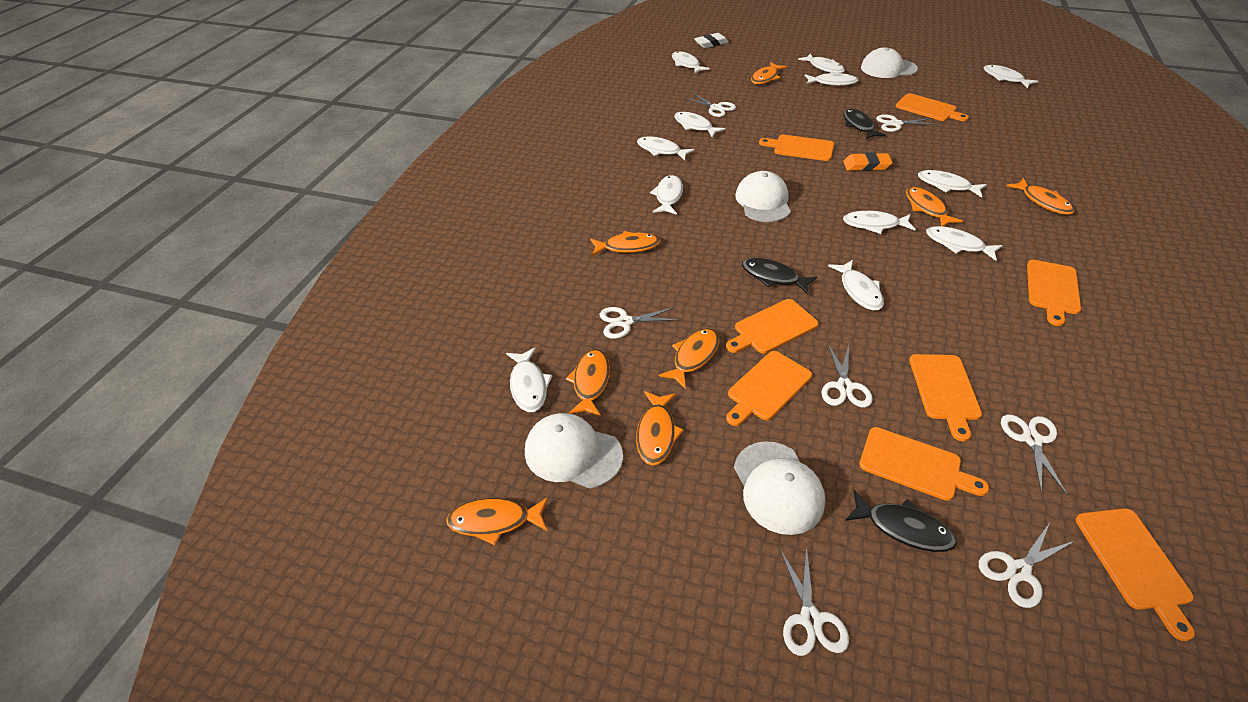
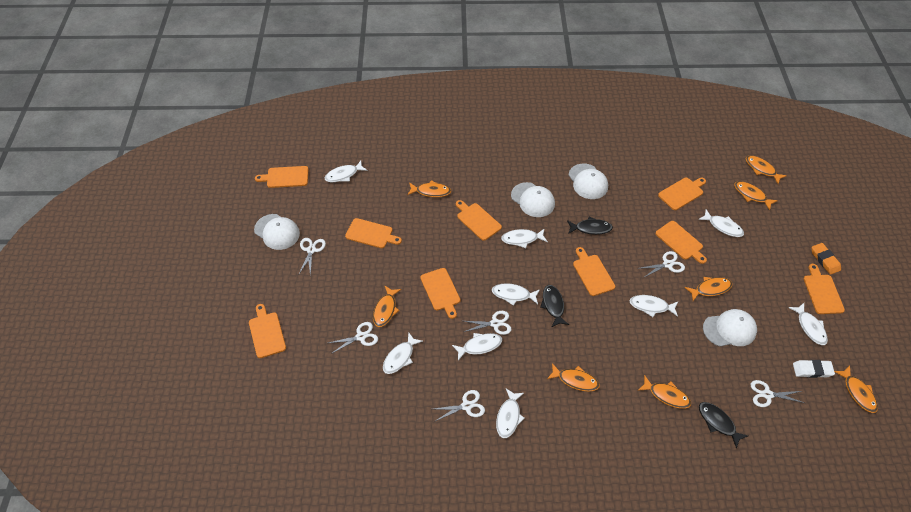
orange cutting board: [726,299,819,354] [726,351,812,426] [759,135,834,161] [859,427,989,501] [896,93,969,121] [909,354,982,442] [1027,260,1081,326] [1075,508,1195,641] = 8 -> [249,304,286,358] [255,166,308,188] [345,218,402,248] [420,268,460,319] [456,200,502,241] [573,247,615,296] [655,221,707,264] [658,177,706,210] [804,264,845,314] = 9
white fish: [506,347,552,412] [637,137,695,161] [650,175,683,215] [672,51,710,74] [674,112,726,137] [798,54,845,73] [805,72,858,86] [828,260,884,310] [843,211,916,234] [918,170,987,198] [926,226,1003,261] [984,65,1038,88] = 12 -> [325,161,368,182] [383,332,423,374] [452,333,502,360] [492,283,540,306] [496,389,524,438] [501,228,548,248] [629,295,678,317] [698,209,744,237] [789,303,828,345] = 9
white scissors: [600,307,679,339] [684,93,736,117] [780,545,849,656] [822,343,873,407] [876,114,938,132] [979,522,1075,608] [1001,414,1068,496] = 7 -> [299,238,326,275] [329,322,378,354] [434,390,485,422] [464,311,511,335] [637,251,685,278] [751,380,805,407] = 6

